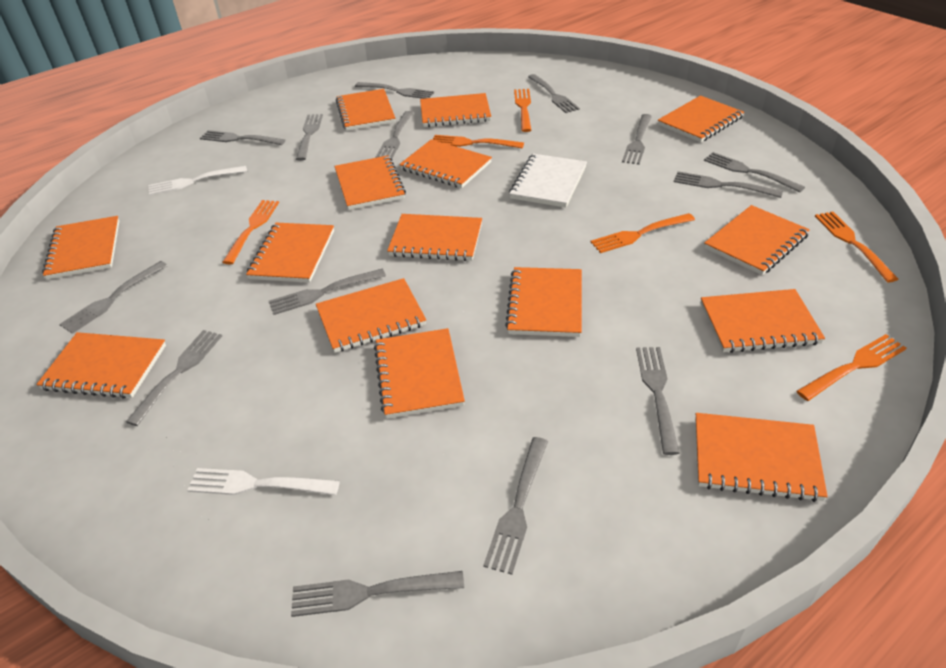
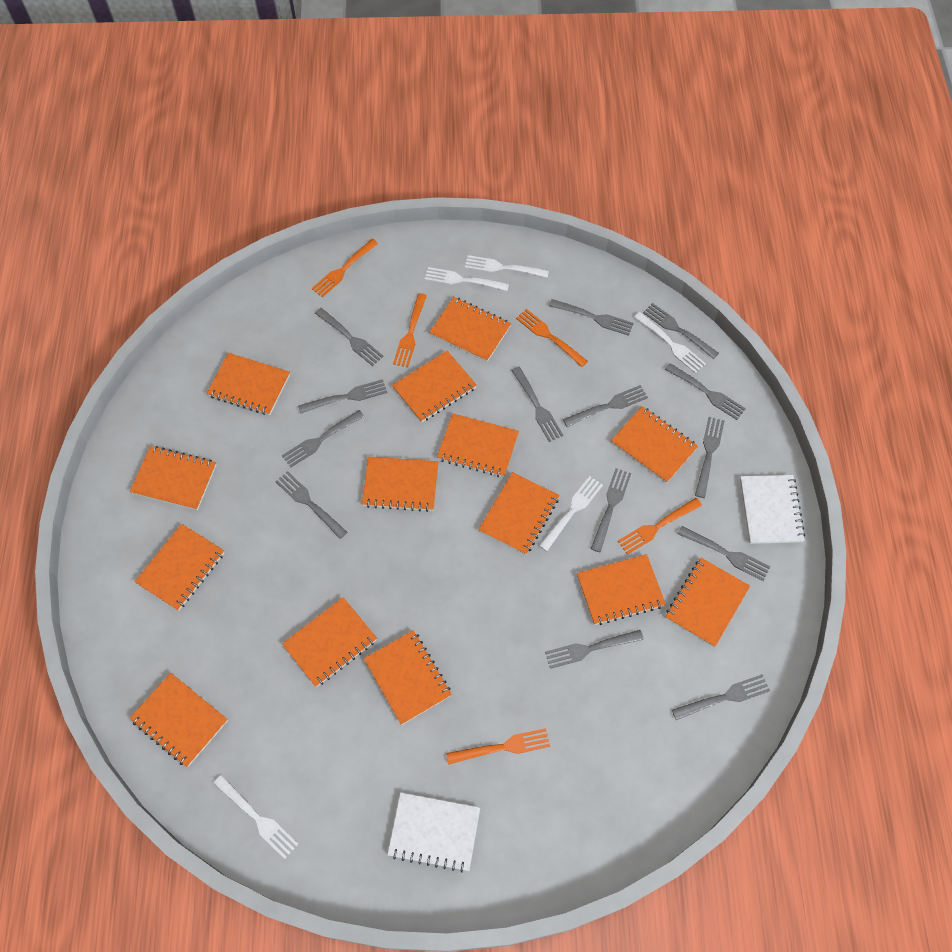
orange fork: [222,200,279,265] [432,135,524,148] [514,89,531,132] [591,213,695,253] [797,334,907,401] [815,211,898,282] = 6 -> [312,239,378,297] [393,293,427,367] [446,728,550,765] [516,309,588,367] [618,498,702,554] = 5
orange notebook: [36,332,166,399] [42,216,119,280] [246,223,334,283] [316,278,426,353] [335,155,406,210] [336,89,395,131] [374,328,465,419] [387,214,482,261] [399,140,492,188] [420,93,491,127] [505,267,582,337] [658,95,744,142] [695,413,828,502] [701,289,825,353] [704,205,810,275] = 15 -> [130,446,216,510] [130,673,228,767] [134,524,225,611] [207,353,290,415] [282,597,377,687] [362,457,438,512] [364,630,452,725] [392,351,477,422] [429,297,511,362] [437,413,519,477] [478,472,559,555] [577,554,666,625] [611,406,698,483] [665,558,750,647] = 14
white fork: [148,166,247,195] [187,468,340,495] = 2 -> [213,775,298,859] [425,267,509,291] [465,255,549,278] [539,476,603,551] [634,312,706,373] = 5
white notebook: [509,154,587,208] = 1 -> [387,792,480,873] [740,475,805,544] = 2

